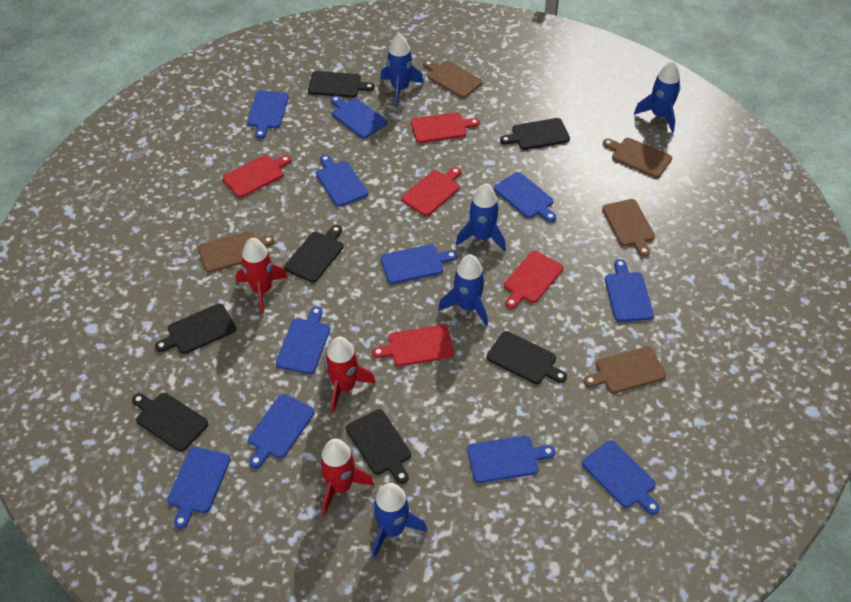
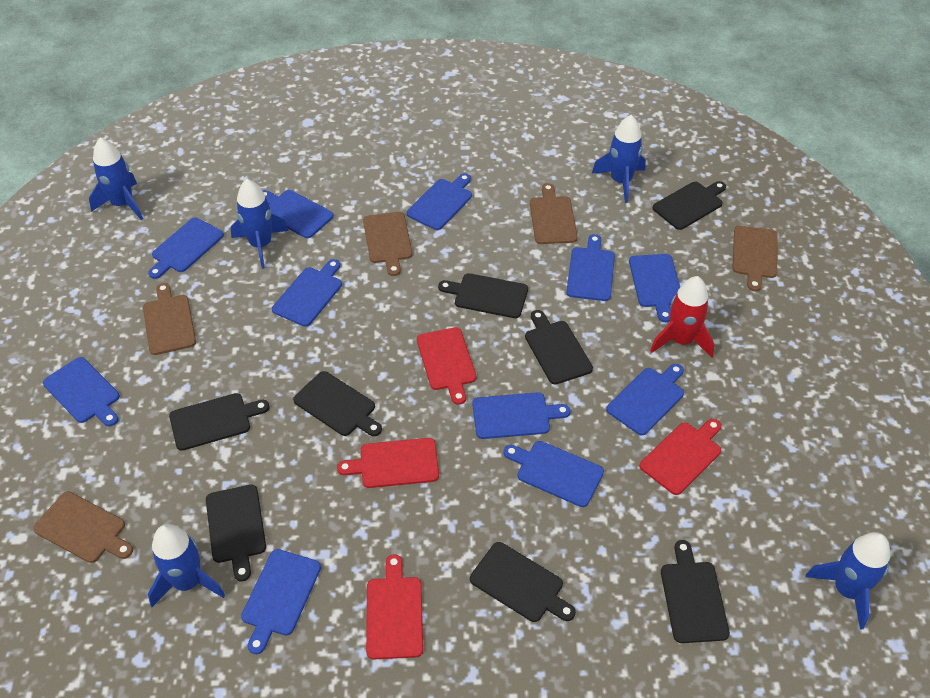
black cutting board: [132,393,209,452] [155,304,236,354] [284,225,344,283] [308,71,375,98] [346,409,411,484] [487,331,567,384] [500,118,570,150] = 7 -> [169,393,269,451] [206,485,266,581] [293,371,382,436] [438,273,528,318] [470,542,576,622] [525,310,593,384] [653,181,726,230] [661,540,730,643] = 8
red cutting board: [222,155,291,198] [372,324,454,367] [401,167,461,216] [411,112,480,143] [504,251,564,309] = 5 -> [337,438,439,488] [366,554,423,659] [417,327,476,405] [640,419,721,495] = 4
red rocket: [236,238,288,314] [319,438,374,515] [324,336,376,413] = 3 -> [650,276,714,358] = 1

